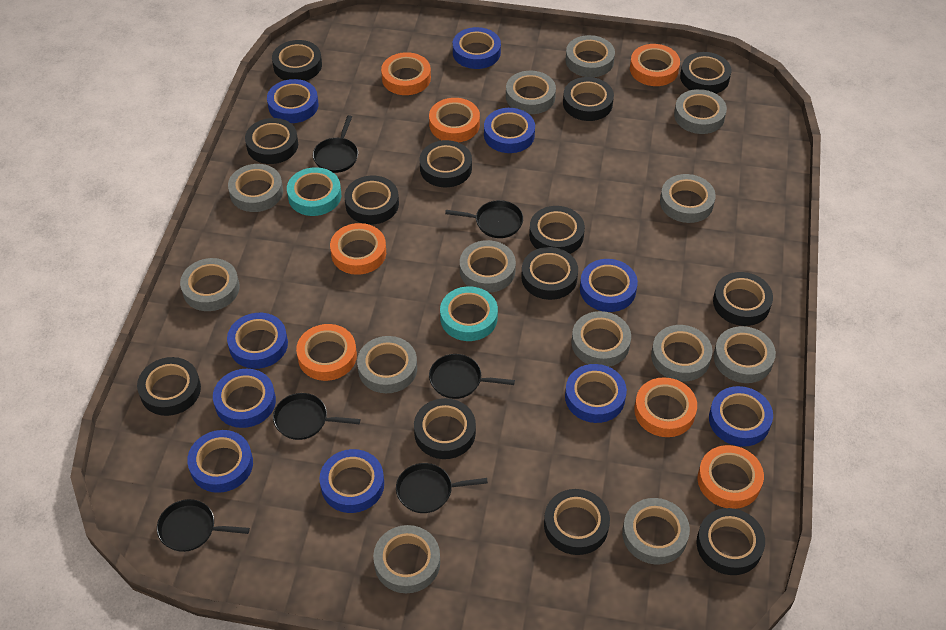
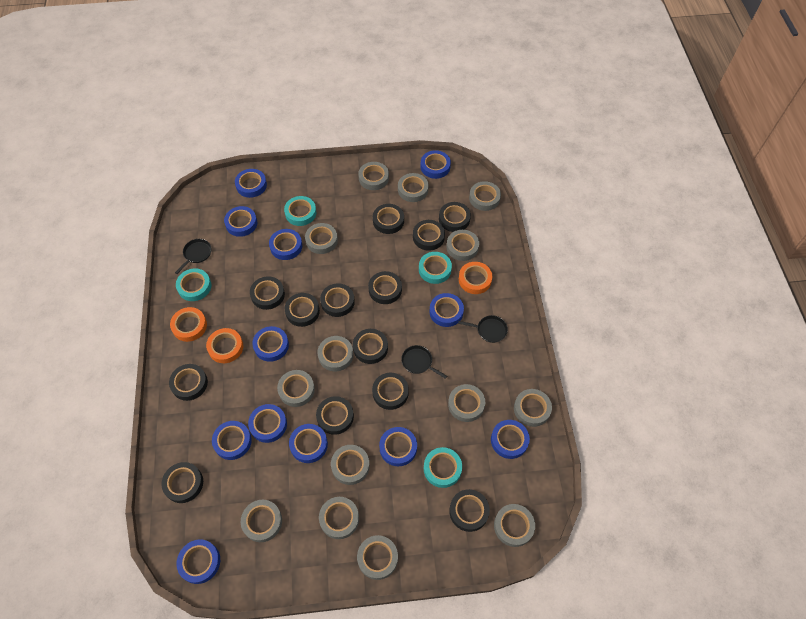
black pan: [157,499,250,552] [273,393,360,440] [313,115,358,173] [396,463,488,513] [429,354,515,399] [445,200,523,238] = 6 -> [175,239,211,274] [401,345,447,379] [458,315,508,343] = 3
blue tape: [187,430,253,493] [213,369,276,428] [227,313,288,369] [267,79,318,123] [319,449,384,513] [453,27,501,69] [484,108,535,153] [565,364,627,423] [580,259,638,312] [709,386,773,447] = 10 -> [177,539,220,584] [212,421,252,460] [224,206,257,237] [235,169,267,198] [248,404,287,443] [252,326,289,362] [269,229,302,260] [289,424,328,463] [379,427,417,466] [420,150,451,179] [429,293,464,327] [491,420,530,459] = 12
grey tape: [180,258,240,311] [228,164,283,212] [357,336,417,393] [373,525,440,593] [460,240,516,293] [506,71,556,114] [565,35,615,77] [571,311,631,367] [622,498,690,565] [651,325,713,382] [660,174,716,223] [674,89,727,134] [714,326,776,383] = 13 -> [241,500,282,542] [277,370,315,407] [305,223,338,254] [317,336,353,371] [319,497,359,539] [331,445,370,485] [357,535,398,580] [358,162,389,190] [398,173,429,202] [447,230,479,261] [448,384,485,422] [469,181,501,211] [494,504,535,547] [514,389,552,427] = 14
orange tape: [296,324,357,381] [330,223,386,275] [381,52,431,95] [429,98,480,142] [630,44,680,86] [634,377,697,437] [698,445,764,509] = 7 -> [170,307,207,342] [206,328,243,363] [459,262,492,294] = 3
turquoise tape: [287,167,341,216] [440,286,498,341] = 2 -> [176,268,211,301] [284,196,317,226] [419,252,452,284] [424,447,462,488] = 4

